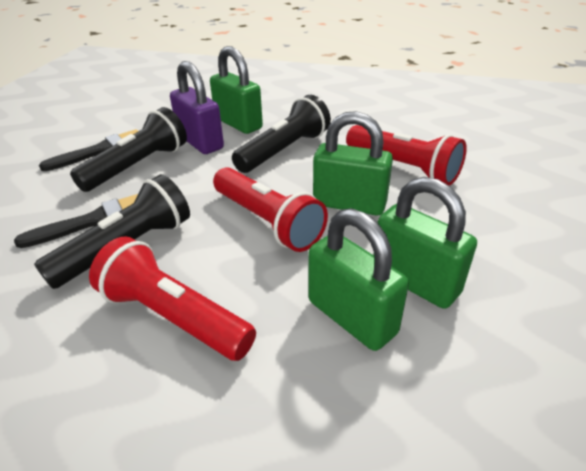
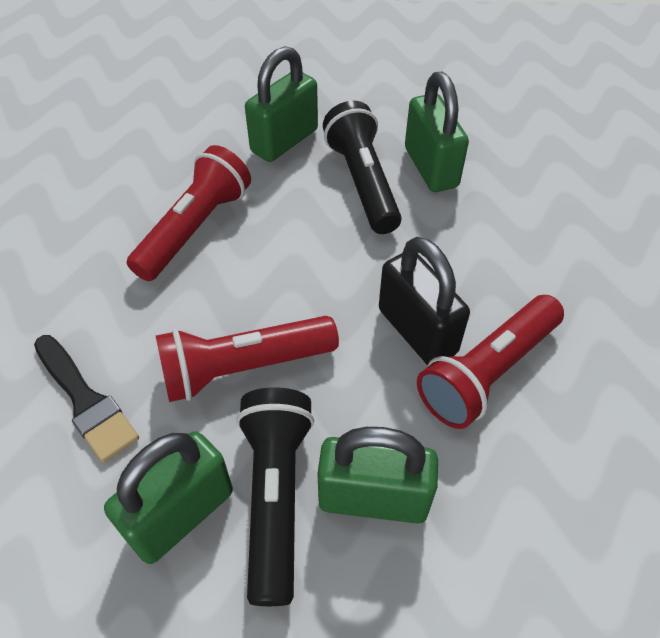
black brush: [14,194,138,248] [39,129,138,171] = 2 -> [34,335,139,463] = 1
black flashlight: [34,174,190,289] [70,107,187,192] [232,95,331,173] = 3 -> [236,387,314,606] [323,101,401,234] = 2
black padlock: none = 0 -> [379,237,470,365] = 1
purple padlock: [170,61,224,154] = 1 -> none = 0

